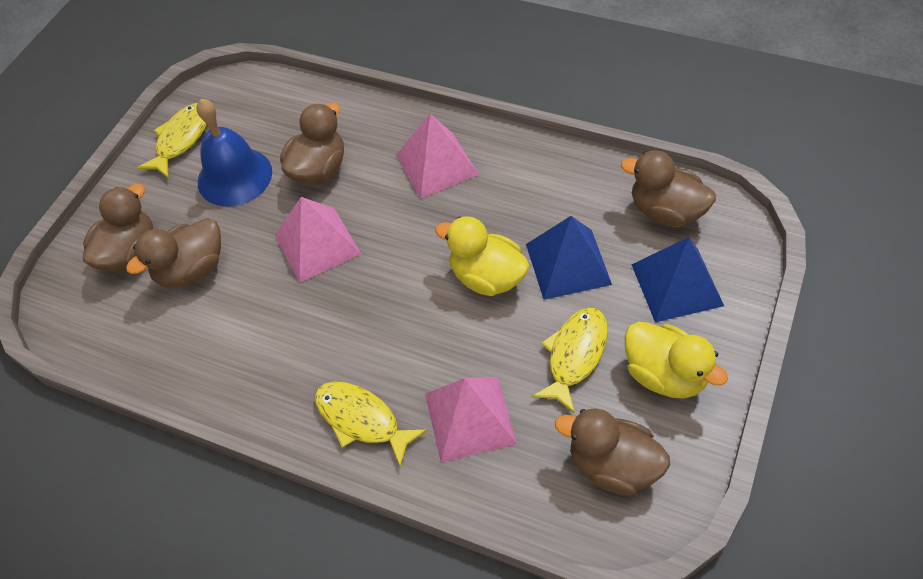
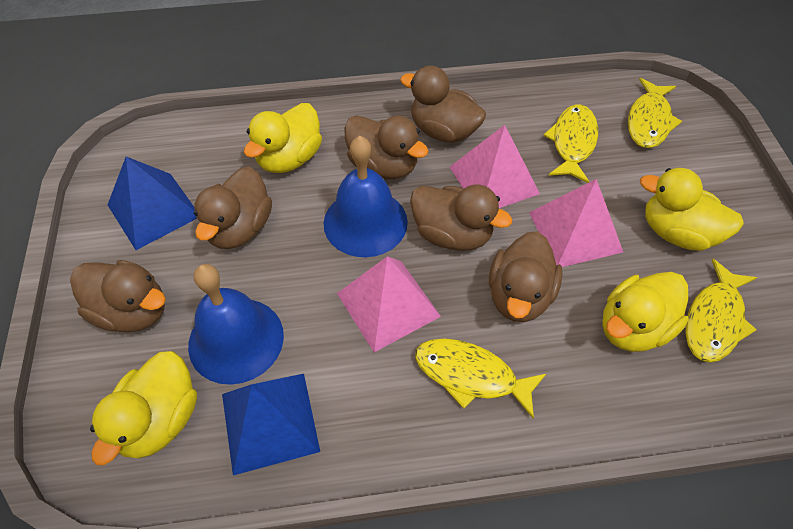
blue bell: [196,99,272,206] = 1 -> [188,264,284,385] [324,136,408,257] = 2
brown duck: [83,184,153,272] [126,218,221,288] [280,102,344,185] [555,408,670,496] [621,150,716,227] = 5 -> [70,260,166,333] [194,167,272,249] [344,115,428,179] [400,65,486,143] [410,185,512,251] [489,231,563,322] = 6
yellow duck: [435,217,529,296] [624,322,728,398] = 2 -> [90,351,197,465] [244,103,322,173] [602,272,689,352] [640,168,744,251] = 4
yellow fish: [137,103,207,178] [314,382,427,467] [532,307,608,414] = 3 -> [415,339,546,418] [543,104,598,183] [628,78,682,148] [685,259,757,363] = 4

